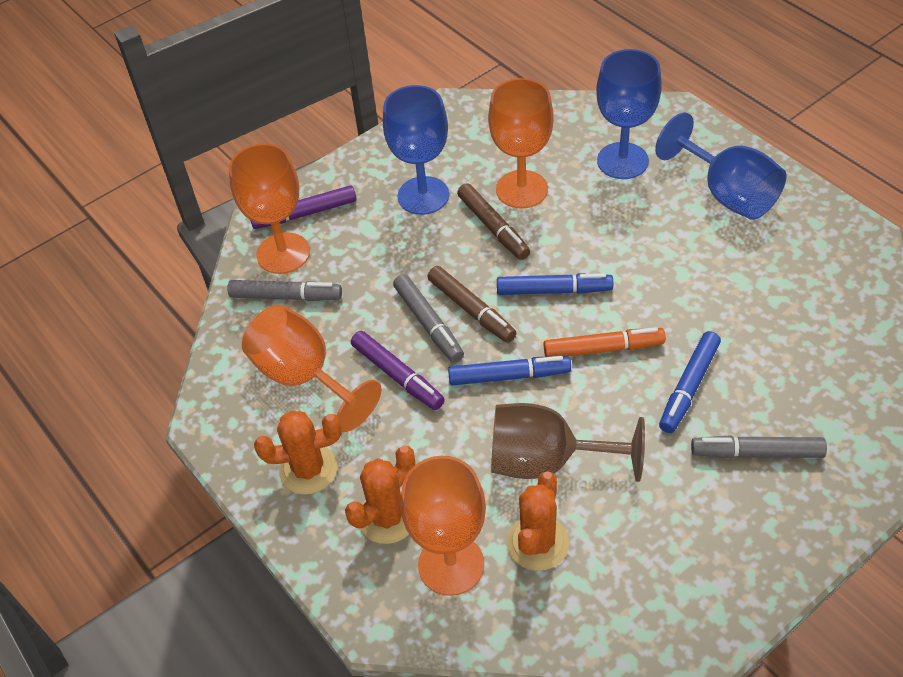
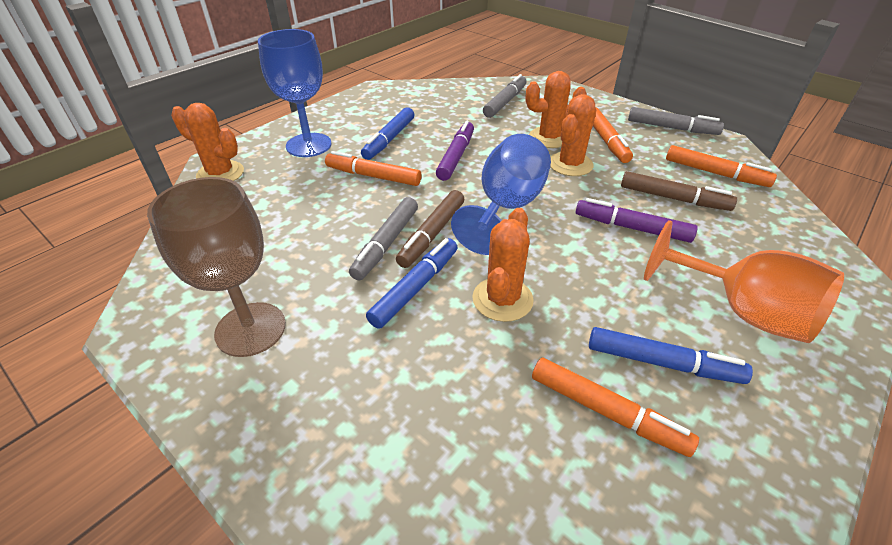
blue goblet: [383,85,449,215] [596,49,662,179] [655,112,787,220] = 3 -> [258,29,332,157] [451,134,551,255] = 2
orange cactus: [254,410,342,495] [345,446,415,544] [507,471,569,571] = 3 -> [171,103,244,181] [472,208,534,322] [526,71,587,148] [550,94,596,176] = 4
orange goblet: [229,143,310,274] [242,304,382,432] [400,456,486,596] [488,78,554,209] = 4 -> [644,220,844,343] = 1
orange marker: [544,327,666,357] = 1 -> [325,151,421,186] [532,358,699,457] [593,107,633,163] [666,145,777,187] = 4

